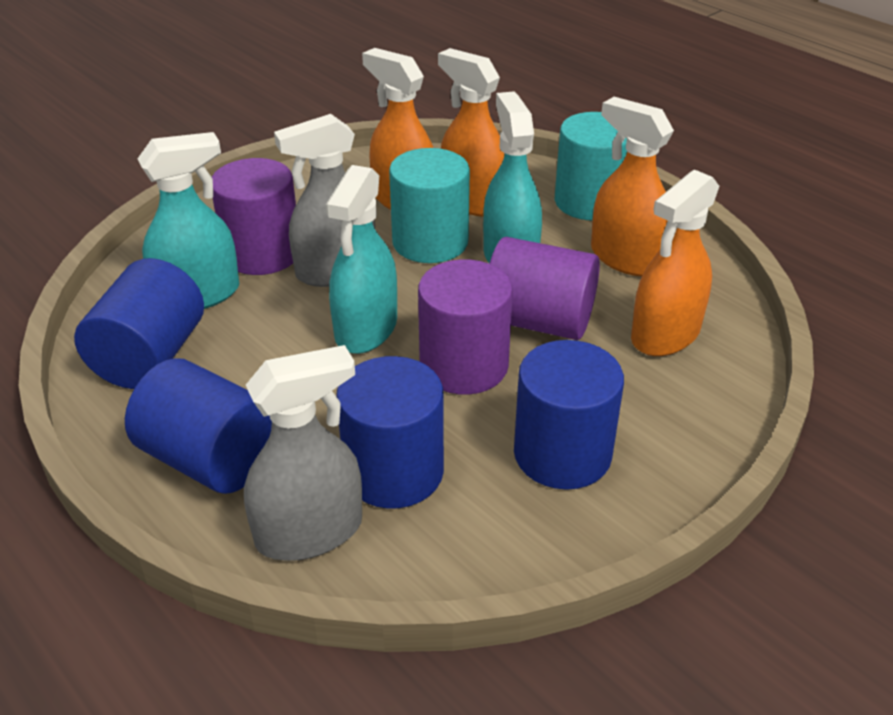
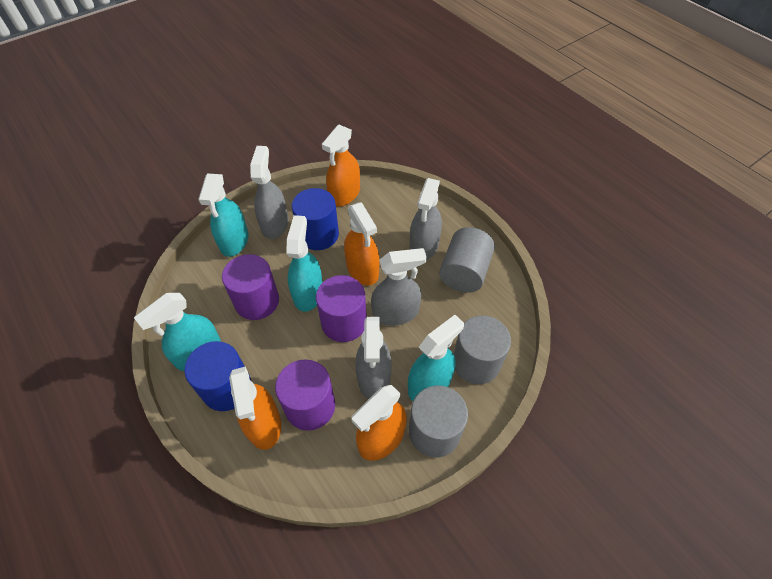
blue cylinder: [74,258,204,389] [125,358,272,494] [336,356,444,509] [514,340,624,490] = 4 -> [184,341,251,411] [292,188,339,250] = 2
grey cylinder: none = 0 -> [409,386,468,458] [439,227,495,293] [454,316,511,384] = 3
grey spray bottle: [244,345,362,561] [274,114,375,287] = 2 -> [250,146,289,239] [355,317,392,399] [371,248,427,326] [410,178,442,260] = 4
turquoise cylinder: [389,148,470,263] [555,112,627,221] = 2 -> none = 0
turquoise spray bottle: [137,132,239,309] [326,165,397,354] [483,91,542,263] = 3 -> [134,293,221,371] [198,173,248,257] [287,215,323,312] [408,315,464,401] = 4

